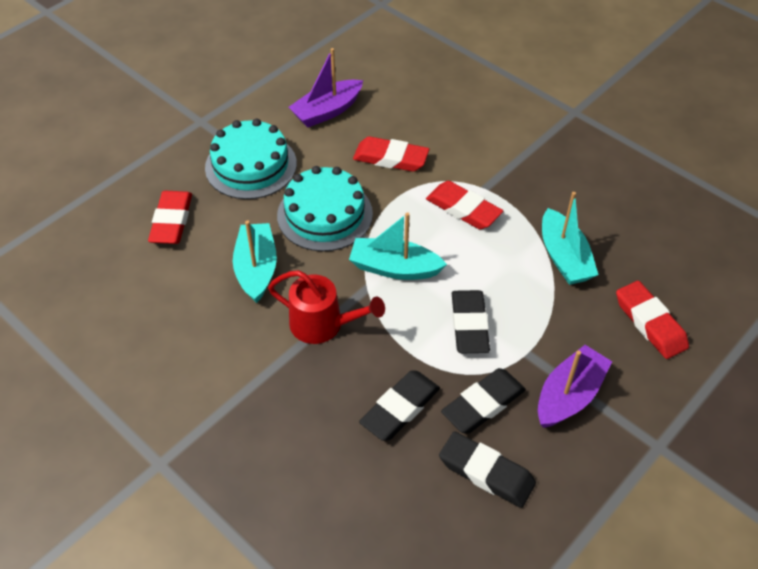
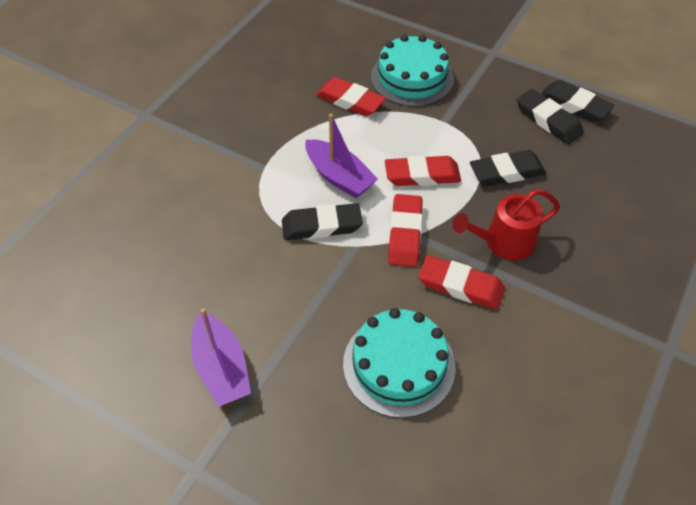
turquoise boat: [233,220,277,303] [349,212,447,280] [542,192,599,285] = 3 -> none = 0

